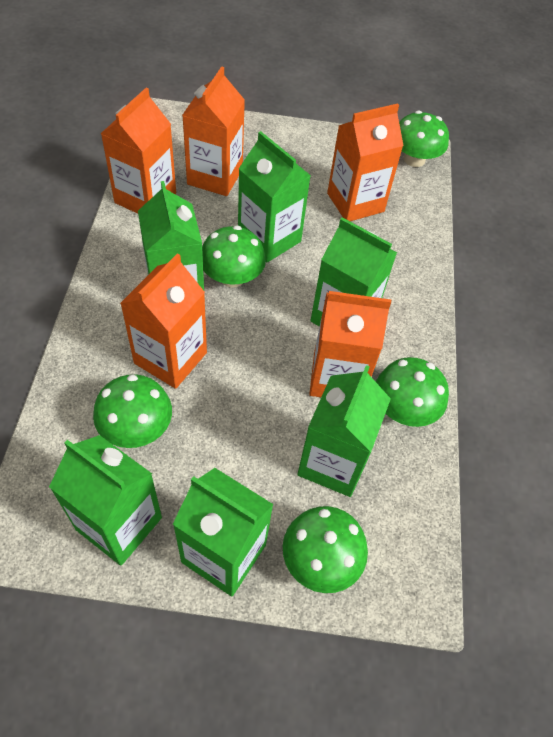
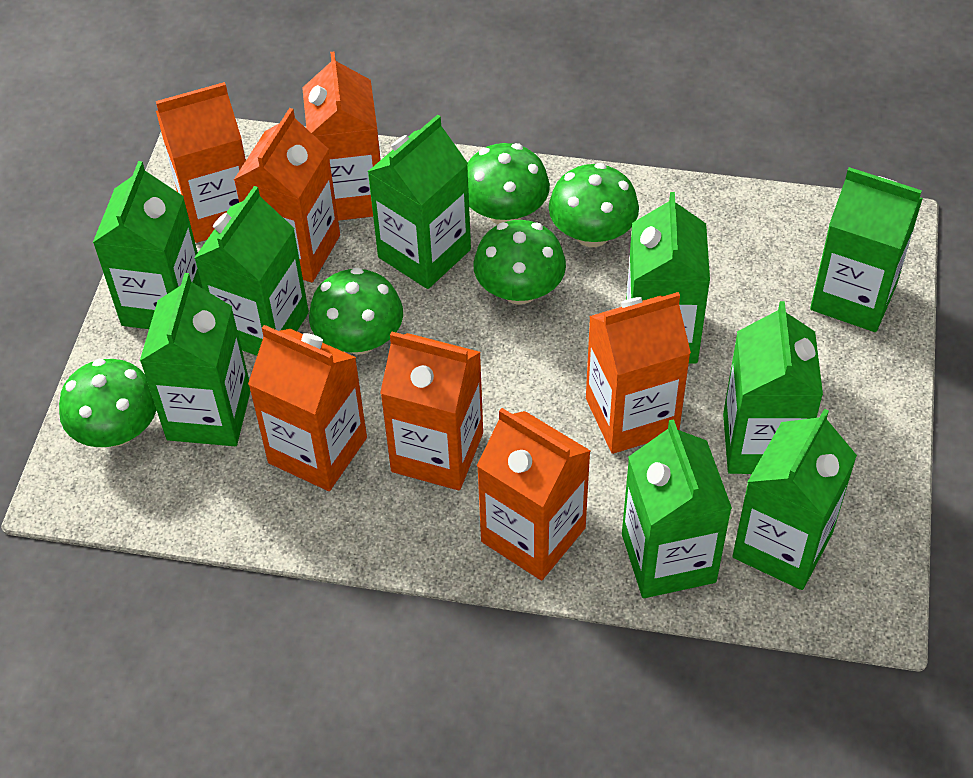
green carton: [49,435,162,566] [138,181,204,290] [173,468,274,596] [238,131,311,262] [297,365,391,497] [310,217,397,327] = 6 -> [93,161,203,329] [140,273,250,446] [194,186,309,356] [367,115,471,289] [622,419,732,598] [626,192,710,363] [723,301,823,474] [732,409,857,590] [810,167,923,332] = 9
orange carton: [100,88,176,214] [120,253,207,389] [182,66,245,196] [309,291,391,397] [327,103,404,221] = 5 -> [156,82,246,243] [234,108,340,282] [248,325,367,491] [302,52,381,221] [380,331,483,490] [477,408,590,580] [586,292,691,454] = 7

